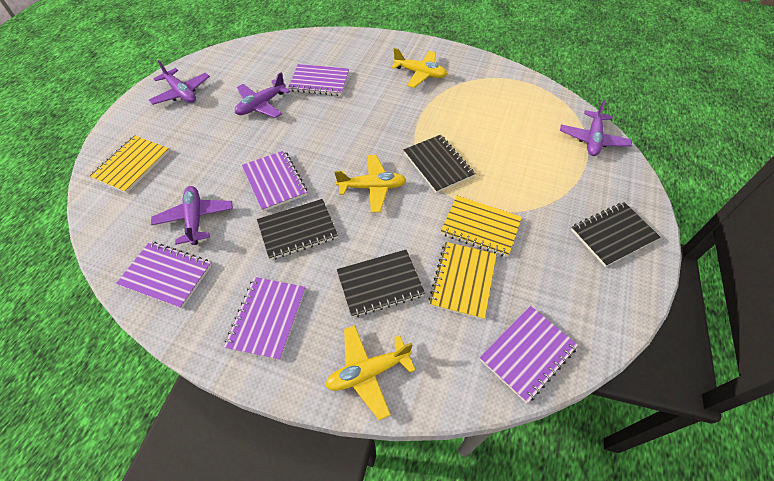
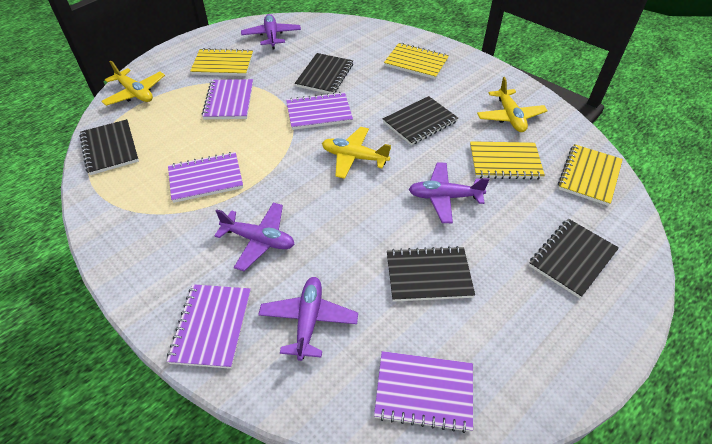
black notebook: [257,199,338,260] [337,250,425,317] [403,135,475,193] [571,202,660,267] = 4 -> [79,119,139,175] [295,53,353,94] [383,96,458,145] [387,246,475,302] [529,219,619,298] = 5
yellow notebook: [90,135,170,193] [428,242,497,320] [441,196,522,257] = 3 -> [190,48,253,76] [384,43,449,79] [470,141,545,180] [558,144,623,206] = 4

